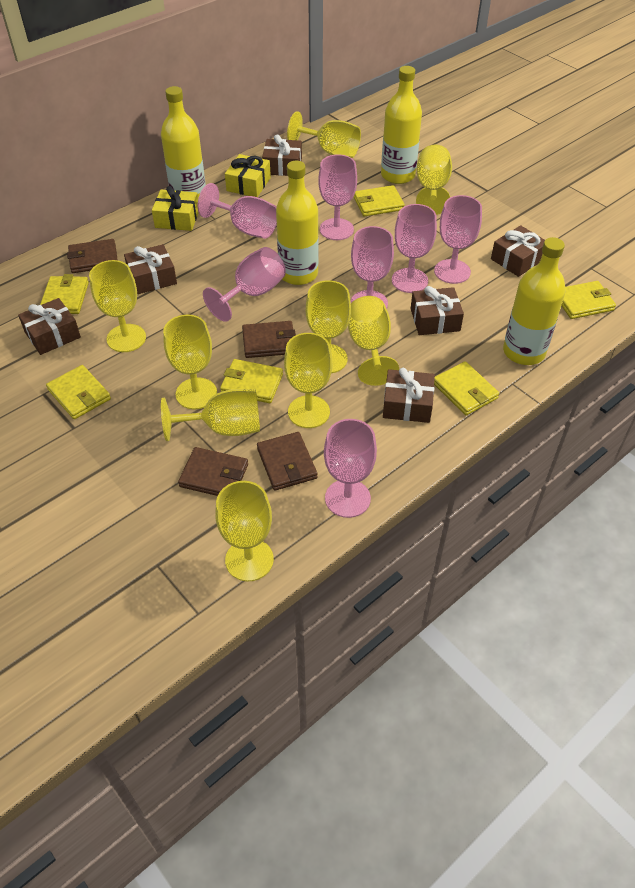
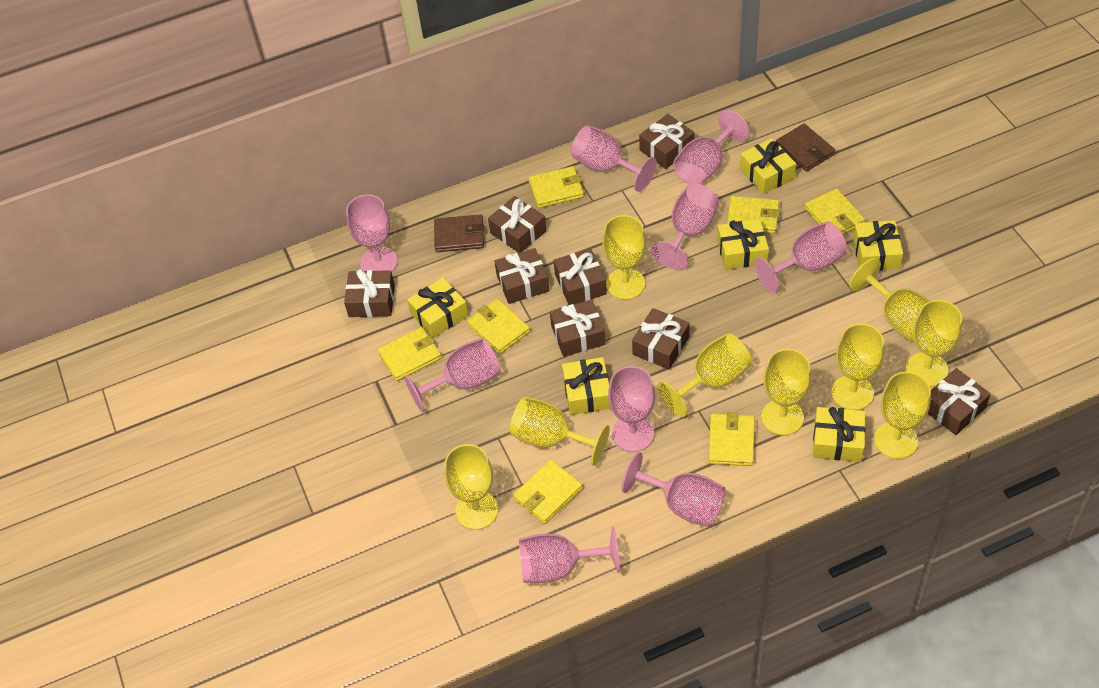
brown gift: [18,298,81,355] [124,244,177,294] [262,134,302,176] [383,368,435,423] [411,286,464,335] [491,225,545,277] = 6 -> [344,269,395,317] [488,196,546,253] [494,248,549,304] [550,300,606,357] [554,248,607,305] [632,308,690,370] [639,114,694,169] [927,368,991,435] = 8
brown wallet: [67,239,118,273] [178,447,248,496] [242,321,296,358] [257,432,317,491] = 4 -> [434,214,484,252] [776,124,835,171] = 2
pink goblet: [198,183,277,239] [203,247,286,322] [318,154,357,240] [324,419,377,518] [351,226,394,309] [392,204,437,293] [434,195,482,284] = 7 -> [346,194,398,272] [404,338,501,413] [519,527,620,583] [571,125,657,192] [608,366,655,452] [622,452,726,527] [651,184,719,269] [673,110,749,185] [754,221,847,293] = 9
yellow bottle: [161,86,206,198] [276,161,318,285] [381,66,422,184] [503,237,566,365] = 4 -> none = 0
yellow gift: [152,186,199,231] [225,154,271,197] = 2 -> [407,278,469,338] [562,357,611,415] [717,219,769,270] [740,138,796,194] [813,407,866,462] [853,220,903,271] = 6
yellow wallet: [40,274,89,314] [46,365,111,419] [220,359,283,403] [354,185,405,217] [434,361,499,415] [561,281,616,319] = 6 -> [377,327,441,381] [467,299,530,354] [513,460,583,524] [528,166,584,208] [708,412,755,466] [727,196,780,234] [804,188,865,234] = 7

